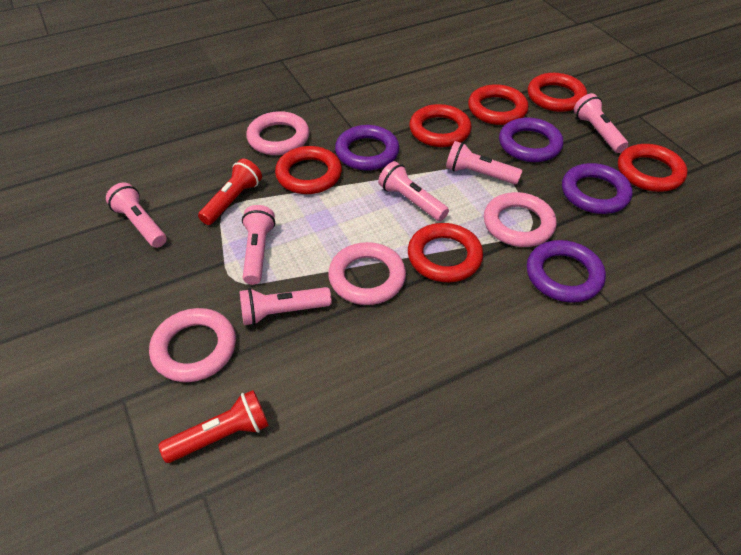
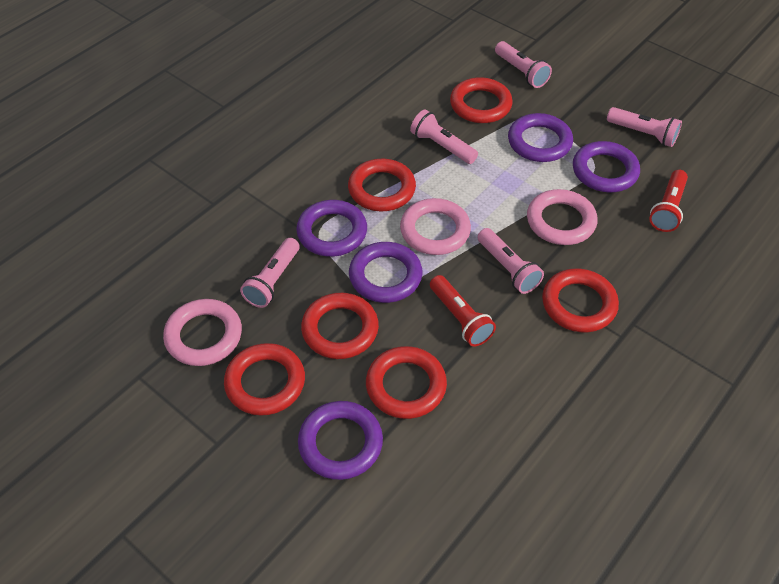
pink flashlight: [106,183,166,248] [239,287,332,325] [242,205,275,285] [378,161,449,221] [446,141,522,184] [574,93,628,153] = 6 -> [240,238,300,308] [410,109,478,164] [478,228,544,294] [495,41,552,88] [607,107,682,147] = 5
pink ring: [149,308,236,382] [246,111,309,155] [328,242,406,305] [484,192,557,247] = 4 -> [163,299,242,366] [400,198,471,255] [527,189,597,245] = 3
purple ring: [335,125,399,170] [499,118,563,162] [527,240,606,303] [562,163,633,214] = 4 -> [296,200,367,257] [298,401,383,480] [349,242,423,303] [508,113,573,162] [573,141,640,192] = 5

